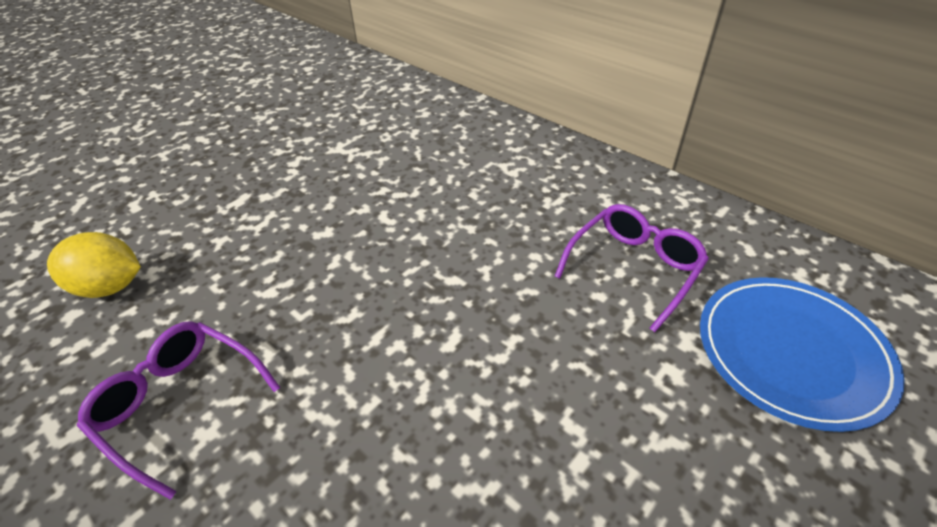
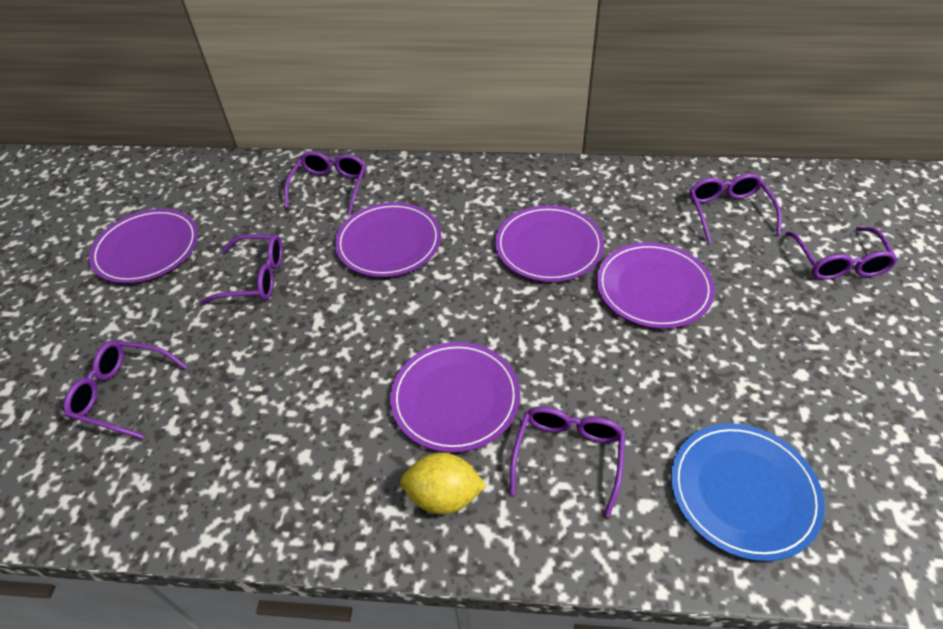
purple glasses: [77,321,281,500] [554,204,709,332] = 2 -> [63,340,188,439] [201,234,283,305] [284,151,366,215] [510,407,625,517] [689,174,782,243] [785,227,898,280] = 6
purple plate: none = 0 -> [89,209,198,283] [335,202,441,277] [390,342,520,453] [495,205,604,282] [596,242,715,329] = 5

